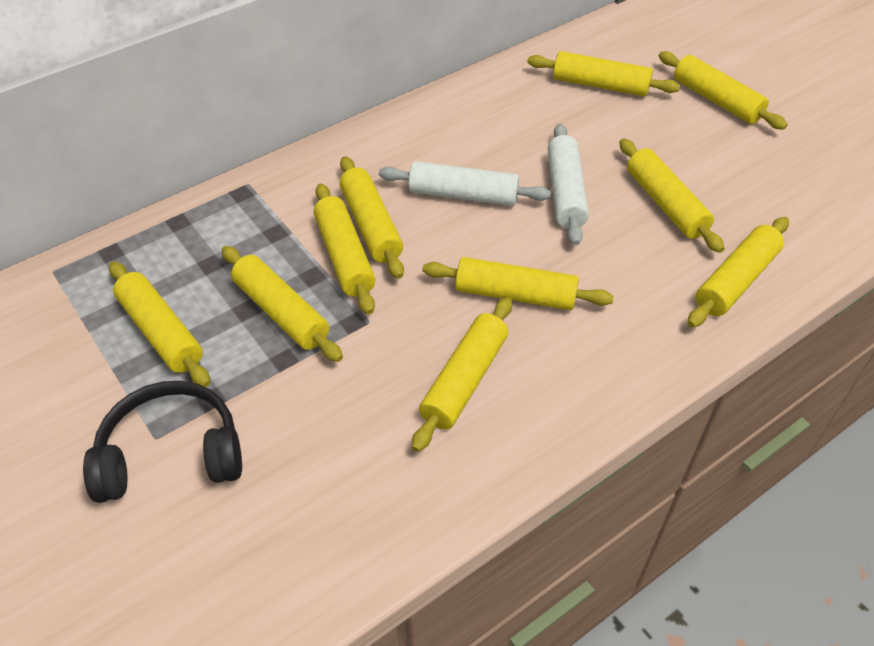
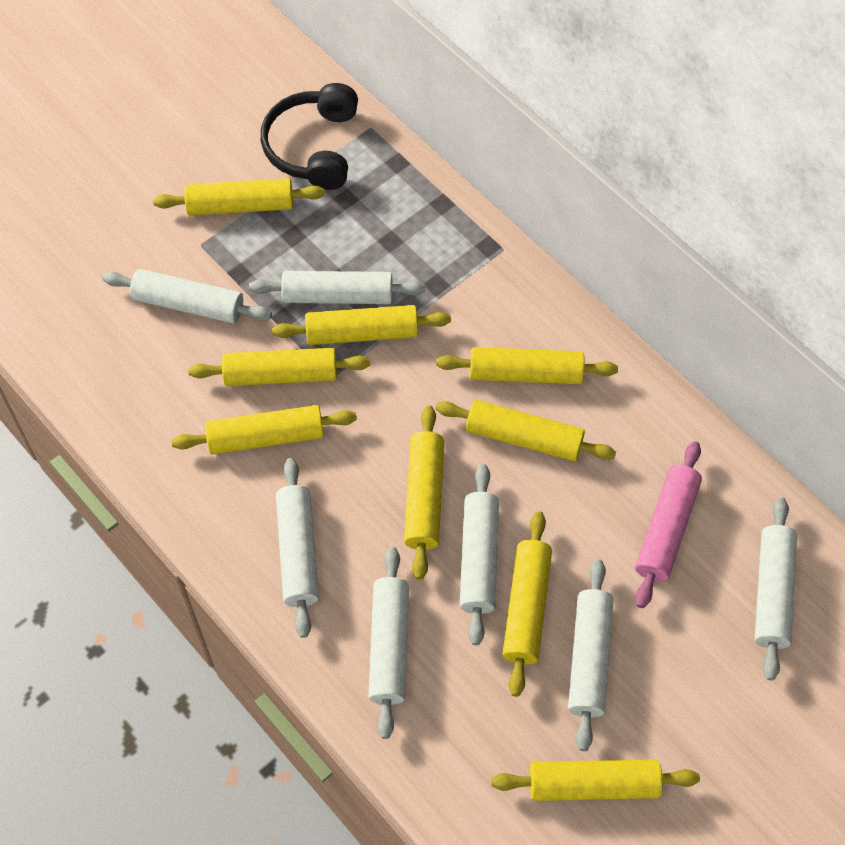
pink rolling pin: none = 0 -> [635,441,702,608] = 1
white rolling pin: [379,161,551,206] [548,124,589,245] = 2 -> [102,269,272,323] [249,271,426,304] [276,458,319,638] [368,547,409,739] [460,464,499,645] [568,559,613,751] [755,497,797,681] = 7
yellow rolling pin: [109,261,210,387] [222,246,343,362] [314,183,376,314] [340,156,404,279] [412,297,512,452] [423,257,614,310] [527,51,680,97] [619,139,725,253] [659,51,788,130] [688,217,789,328] = 10 -> [153,178,325,216] [171,405,357,455] [188,348,371,386] [272,305,451,345] [404,405,444,580] [436,347,618,384] [436,400,616,461] [491,759,700,801] [502,511,552,697] = 9

